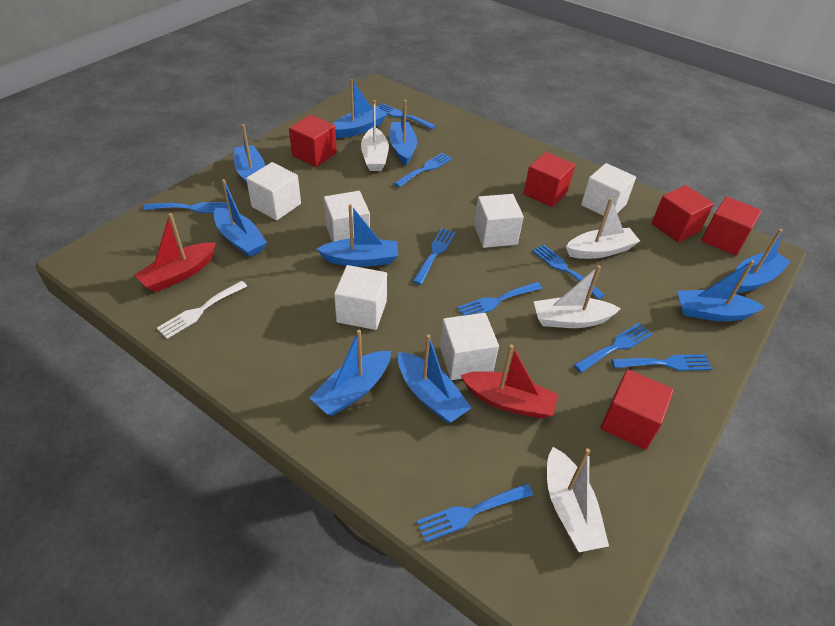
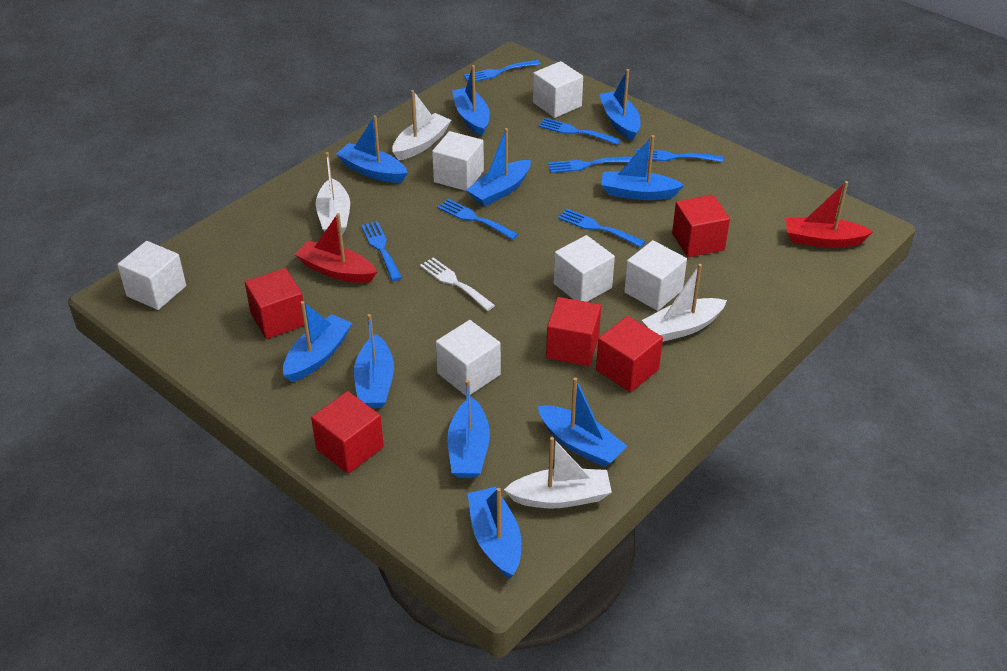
blue boat: [214,179,267,257] [234,124,265,184] [309,330,391,416] [317,204,398,267] [333,79,387,138] [390,100,417,165] [398,334,472,423] [677,260,765,321] [732,229,791,293] = 9 -> [283,301,352,382] [336,115,408,183] [354,314,394,408] [448,380,490,478] [452,65,490,136] [466,128,531,206] [468,487,521,579] [538,377,627,467] [599,69,641,141] [601,135,684,200] = 10
blue fork: [143,202,228,213] [377,103,435,129] [394,153,452,187] [413,228,456,285] [416,483,533,543] [457,282,543,316] [532,244,605,299] [574,323,652,373] [612,354,713,371] = 9 -> [361,221,402,281] [438,199,518,240] [464,60,541,82] [539,118,621,145] [548,156,634,173] [558,209,645,248] [636,149,723,162] = 7

